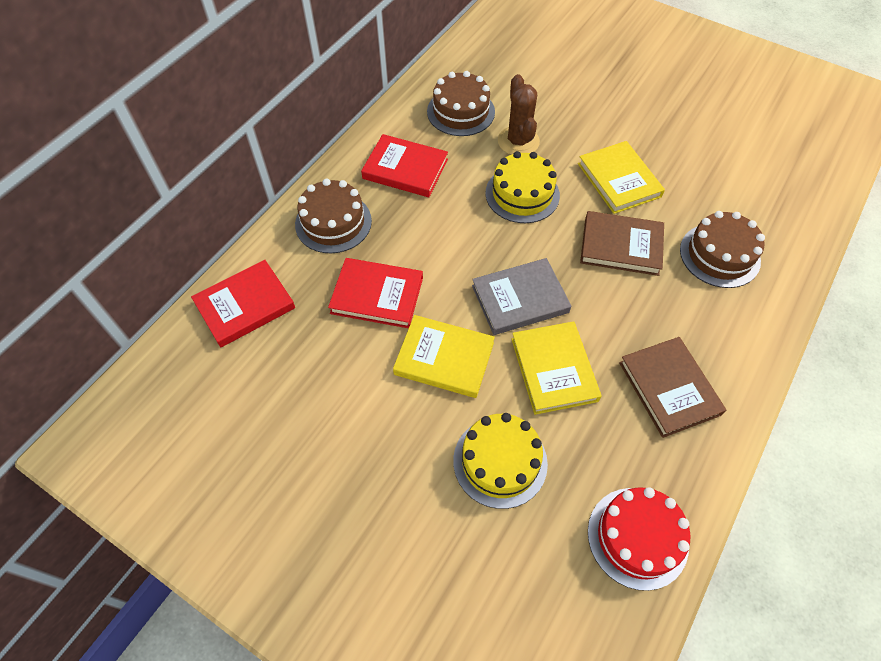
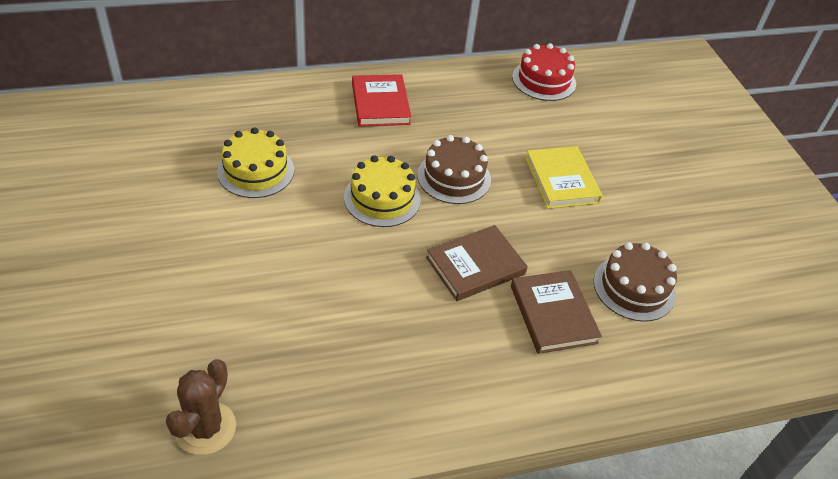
brown cake: [295,179,372,253] [427,71,495,136] [680,211,765,288] = 3 -> [417,135,491,204] [594,242,677,322] = 2
grey book: [472,258,571,335] = 1 -> none = 0
red book: [191,260,295,347] [328,258,423,328] [361,134,448,197] = 3 -> [352,74,411,127] = 1
yellow book: [393,315,495,398] [511,321,602,415] [578,141,665,214] = 3 -> [525,146,602,209] = 1

